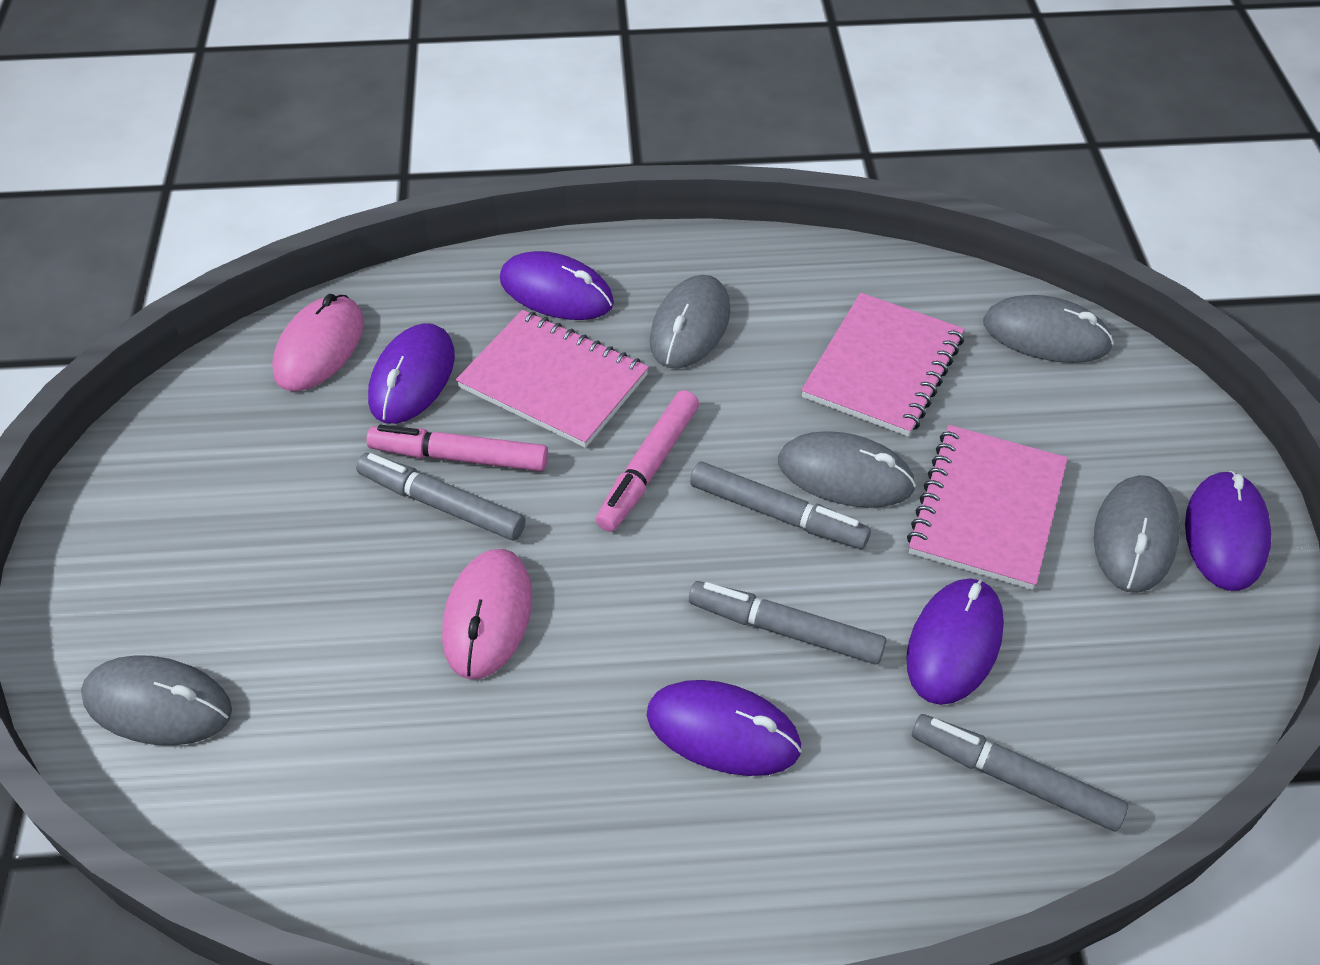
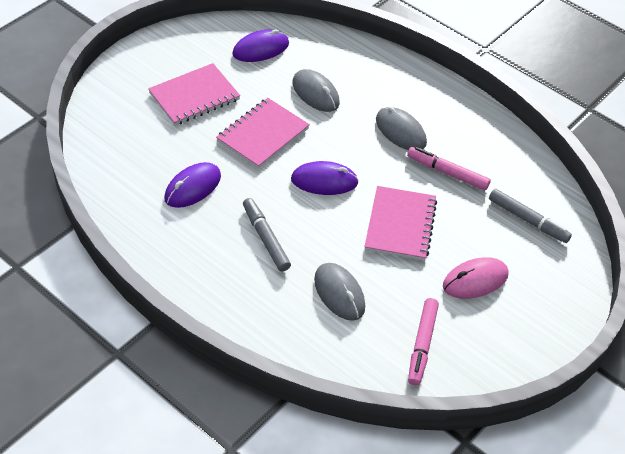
grey marker: [356,453,526,541] [689,581,886,664] [690,461,871,549] [912,714,1128,832] = 4 -> [243,198,291,272] [489,189,572,243] = 2
grey mouse: [81,655,232,745] [650,275,731,369] [778,431,916,508] [983,295,1114,363] [1094,475,1180,593] = 5 -> [293,69,340,112] [314,263,365,321] [376,107,427,150] = 3
pink mouse: [272,294,364,391] [442,549,532,679] = 2 -> [443,257,509,299] = 1
purple mouse: [368,323,455,424] [500,251,614,320] [646,680,802,776] [906,579,1004,705] [1185,471,1271,591] = 5 -> [164,162,221,208] [232,29,289,62] [291,161,359,195] = 3

